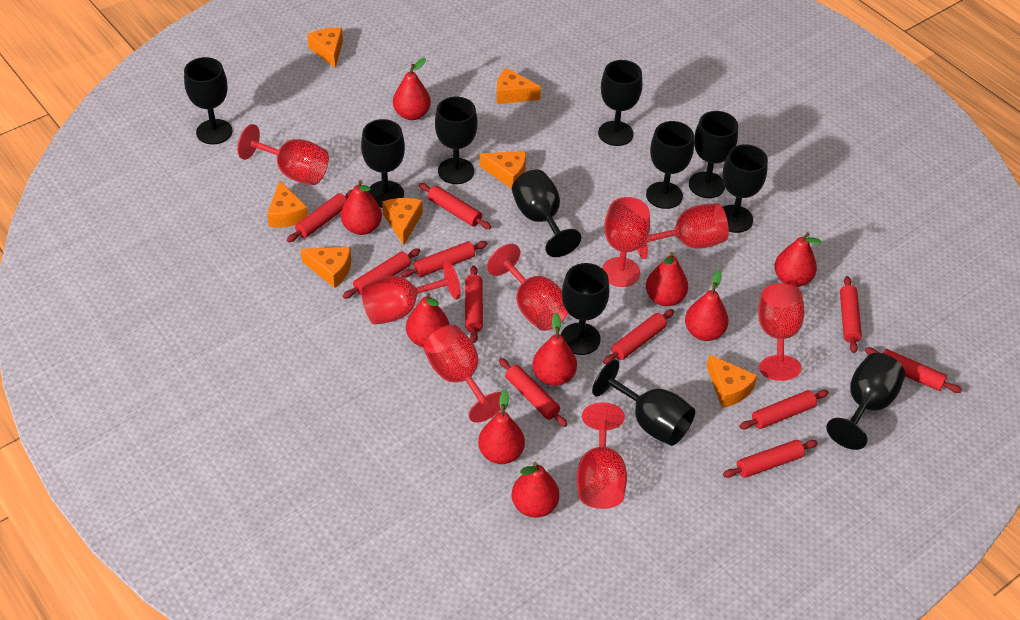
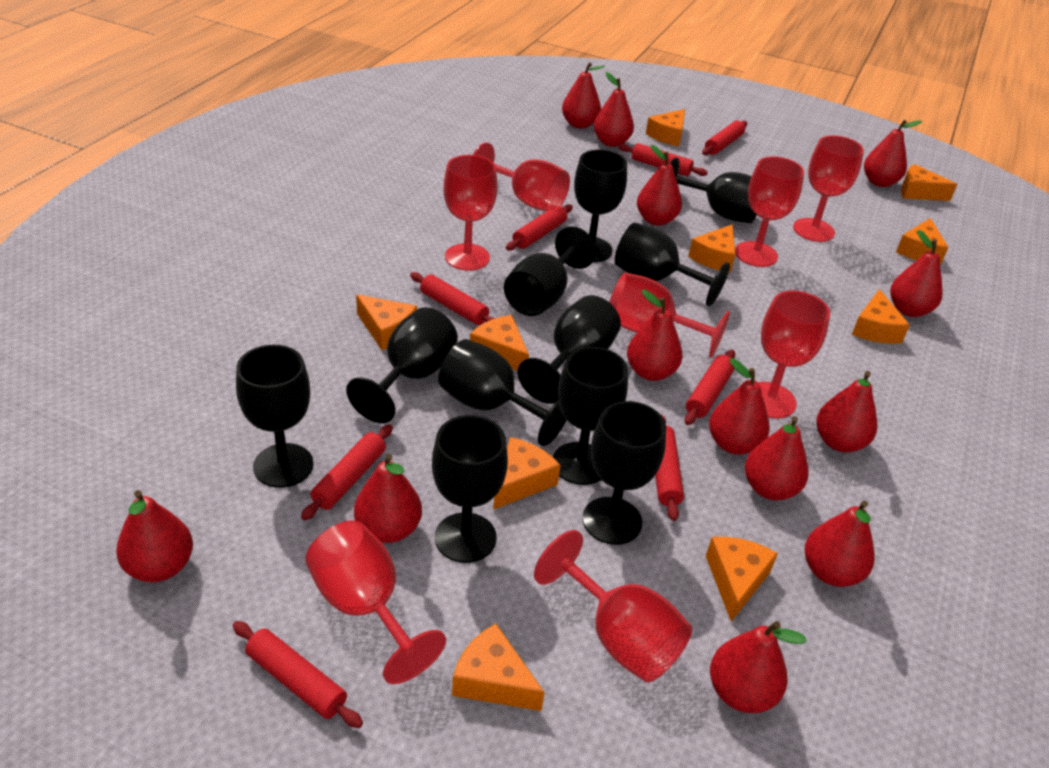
orange cheese: [267,181,308,227] [301,247,351,288] [307,28,343,68] [382,198,423,245] [480,151,526,189] [496,68,541,104] [707,354,758,408] = 7 -> [356,294,417,350] [452,624,545,711] [470,315,529,371] [493,437,561,510] [646,109,685,146] [688,224,735,273] [706,537,778,621] [852,289,910,344] [896,218,949,265] [901,164,957,201] = 10
red pear: [341,180,382,235] [393,58,431,120] [406,293,449,347] [478,390,525,464] [512,462,559,518] [532,313,577,386] [646,252,688,306] [685,270,729,341] [774,232,821,287] = 9 -> [116,490,193,582] [354,454,422,543] [562,62,605,129] [594,72,634,147] [627,290,683,381] [637,145,682,226] [709,358,770,455] [710,621,807,713] [745,416,809,500] [805,501,875,587] [816,371,877,452] [864,120,922,187] [890,230,943,317] = 13
red rolling pin: [287,190,353,242] [343,248,420,299] [401,241,488,278] [419,183,491,229] [465,266,483,343] [499,358,567,427] [603,309,674,364] [723,440,818,478] [739,390,829,429] [840,276,862,353] [865,347,962,393] = 11 -> [233,621,363,728] [301,424,393,520] [410,272,495,325] [506,204,573,251] [618,143,708,176] [655,414,684,521] [685,350,735,425] [702,121,747,155] = 8

